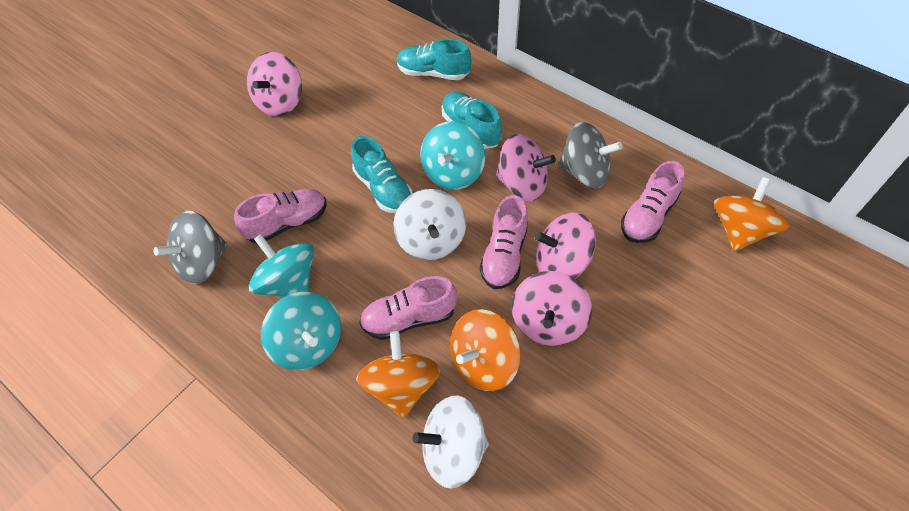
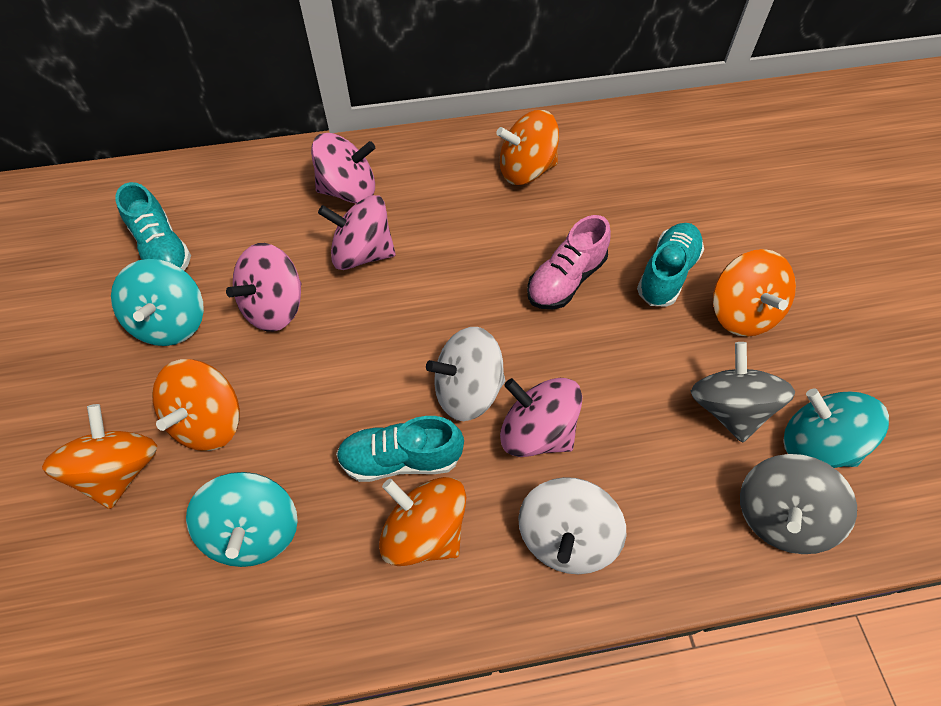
orange spinning top: [356,331,441,418] [450,309,521,391] [714,177,789,251] = 3 -> [42,404,157,509] [152,359,240,451] [379,477,466,566] [496,110,559,185] [713,249,796,337] = 5
pink shoe: [234,189,327,243] [359,276,457,340] [480,195,528,289] [621,161,684,243] = 4 -> [527,215,611,309] = 1

